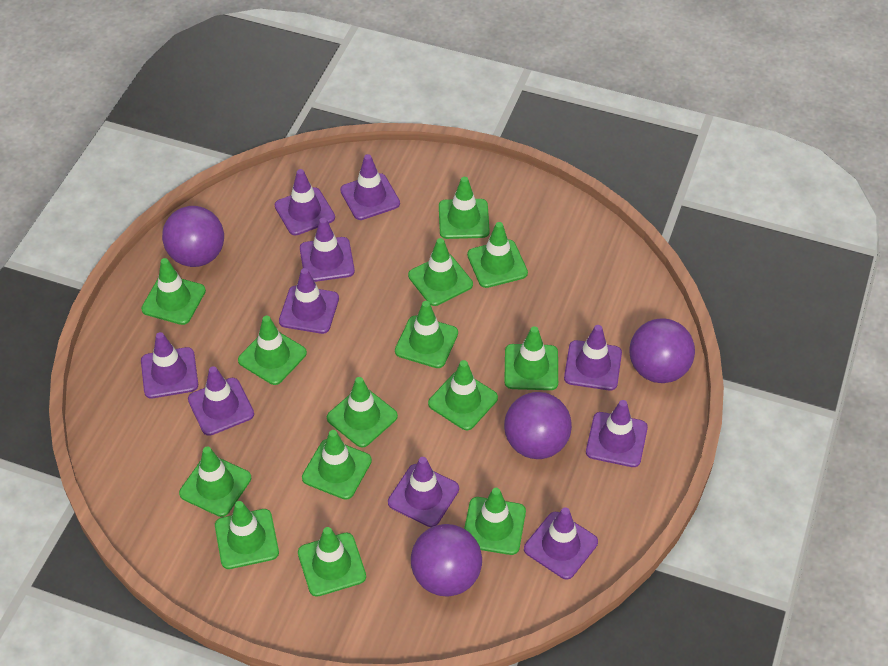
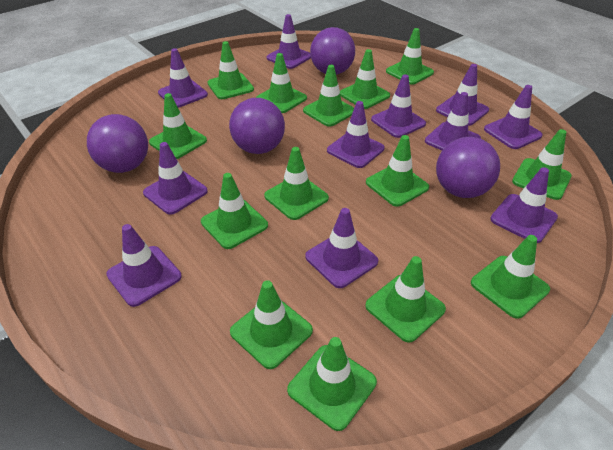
purple traffic cone: [141,332,198,398] [188,366,254,436] [275,169,335,236] [279,268,339,334] [300,218,355,282] [340,154,400,220] [388,457,459,527] [524,507,598,579] [564,325,622,391] [586,400,648,467] = 10 -> [106,224,182,307] [143,142,208,215] [158,48,208,108] [267,14,311,69] [305,208,378,288] [327,101,385,168] [371,75,426,138] [425,92,481,150] [436,64,489,126] [484,85,543,149] [490,167,558,243] = 11

